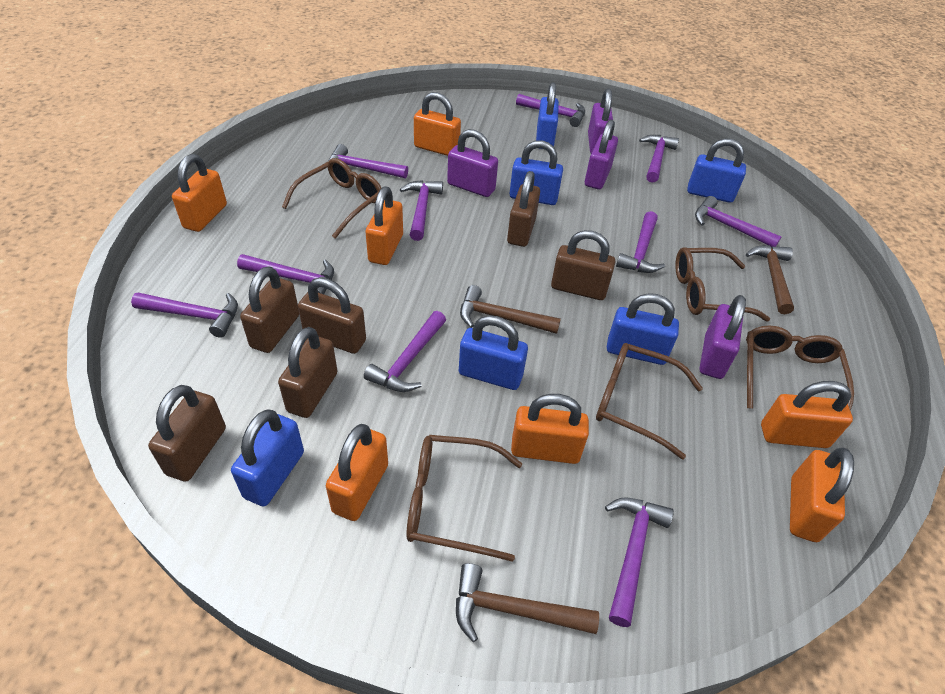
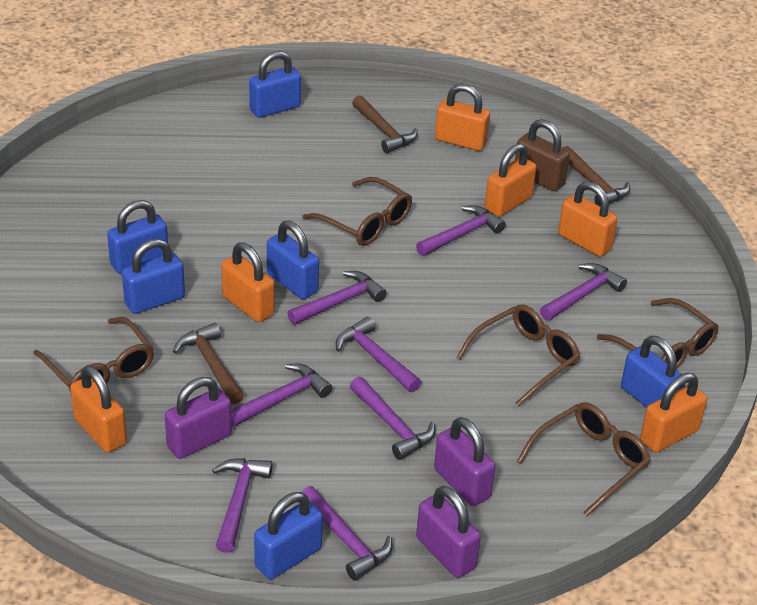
brown padlock: [148,385,226,481] [240,266,299,353] [278,327,337,418] [298,277,366,354] [507,171,540,247] [551,230,615,300] = 6 -> [515,119,570,191] = 1
orange padlock: [172,154,227,232] [326,424,388,521] [366,187,403,265] [414,92,461,156] [511,394,589,464] [761,381,853,448] [790,448,854,542] = 7 -> [70,366,127,453] [221,242,275,322] [435,84,490,151] [485,143,536,217] [558,181,617,257] [640,373,707,452] = 6
purple hammer: [131,293,238,338] [237,254,334,294] [328,144,408,178] [364,311,446,392] [400,180,443,241] [516,94,585,127] [605,498,674,627] [616,211,665,273] [639,135,679,183] [695,196,781,247] = 10 -> [212,458,273,553] [231,364,332,427] [287,271,387,325] [302,486,393,581] [336,317,421,393] [350,377,435,460] [416,205,506,256] [540,263,627,321] = 8
purple padlock: [447,129,498,197] [585,120,618,189] [588,88,613,153] [700,295,746,379] = 4 -> [165,377,232,459] [416,486,481,578] [434,417,495,506] = 3

